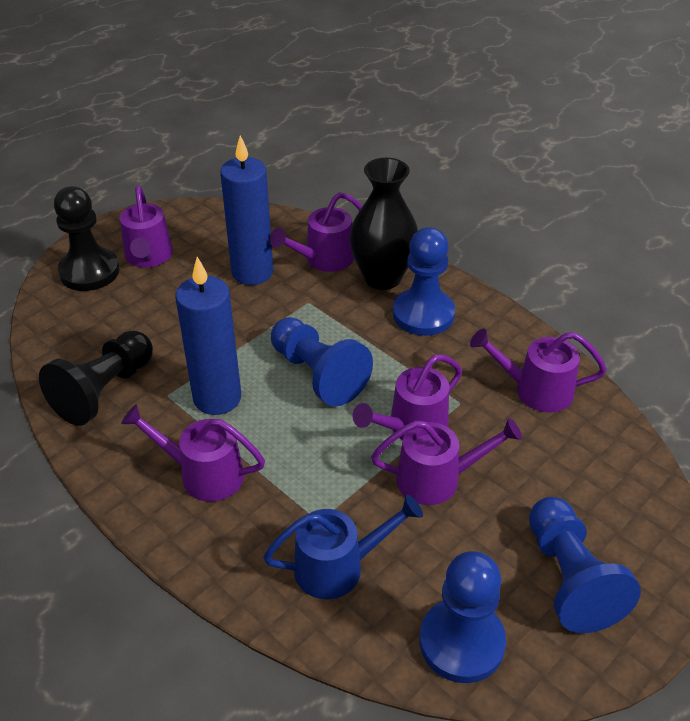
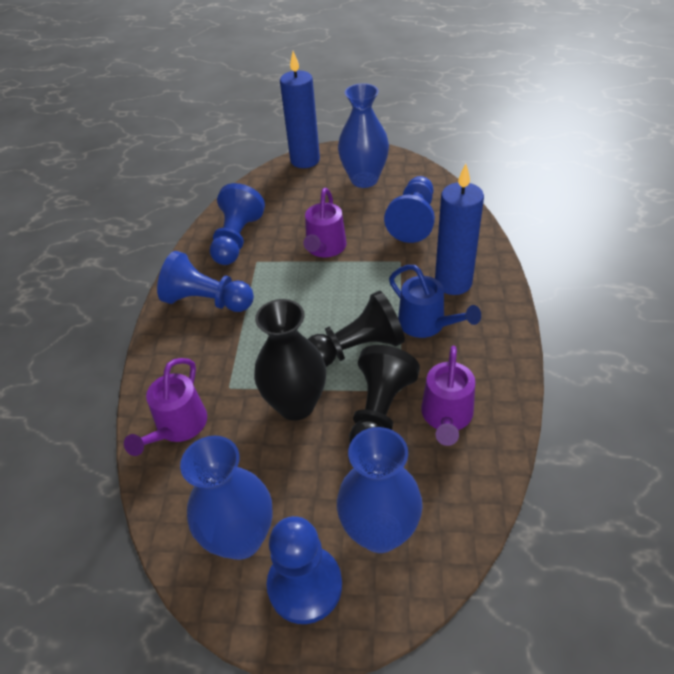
blue vase: none = 0 -> [180,436,273,560] [337,427,423,553] [338,83,389,188] = 3
purple watering can: [120,186,173,268] [121,404,265,502] [270,192,362,272] [353,355,462,440] [371,418,522,505] [470,328,607,413] = 6 -> [124,358,207,456] [303,188,347,257] [421,346,475,446] = 3

